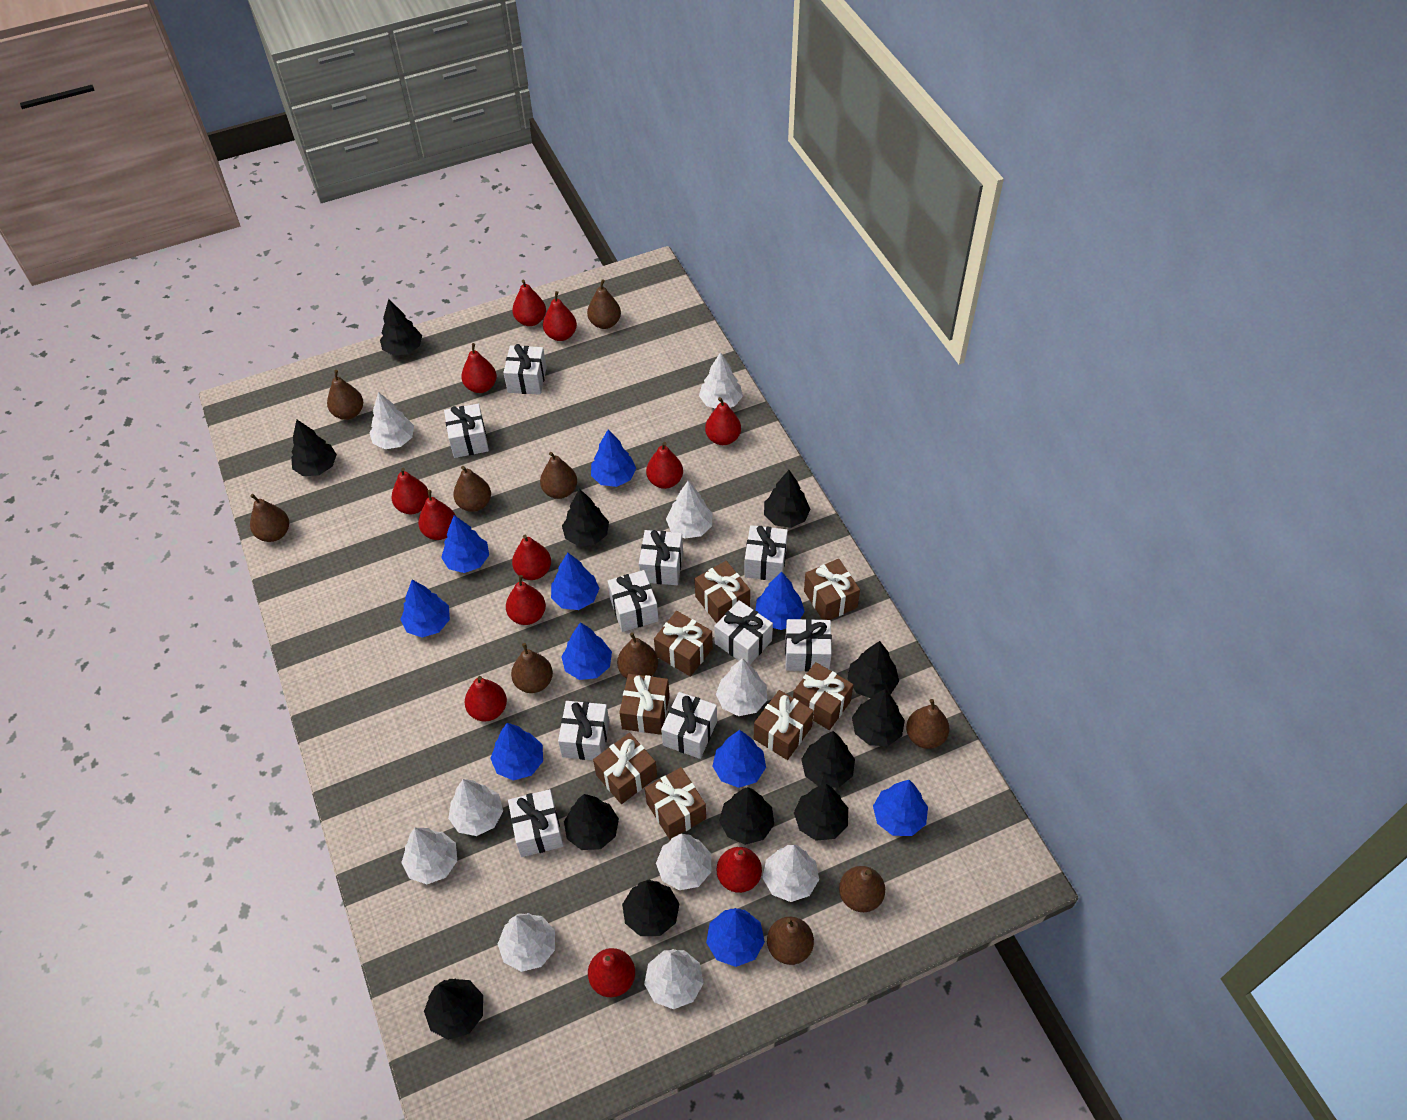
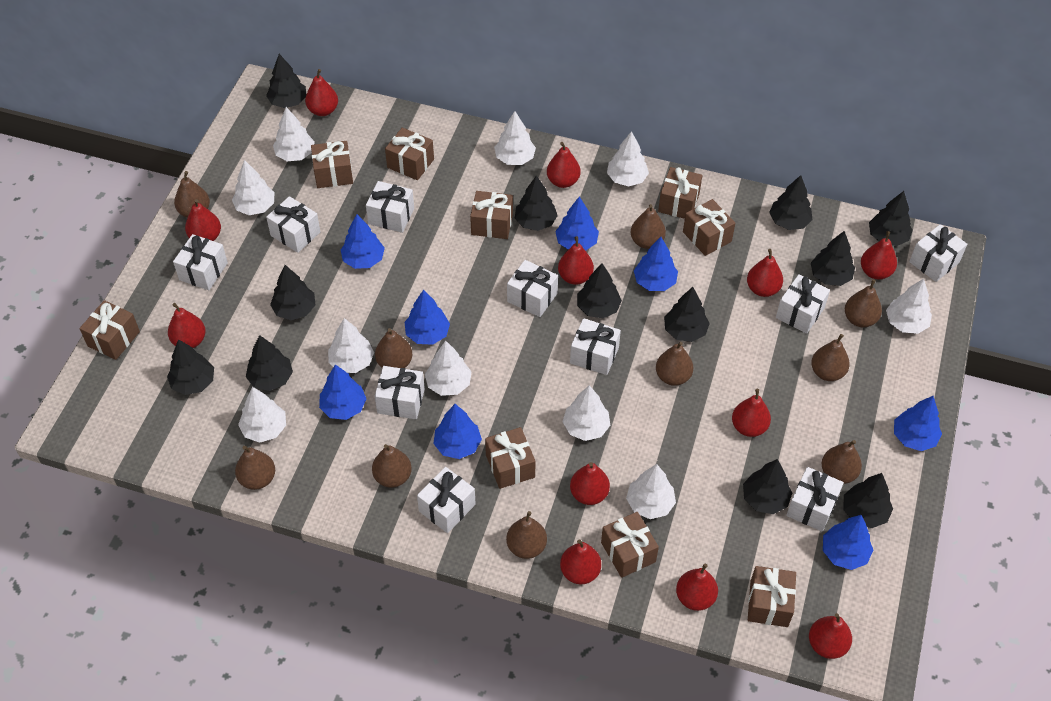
blue tree: [400,580,450,637] [441,515,489,573] [490,723,543,781] [551,553,600,610] [561,622,612,680] [591,429,636,487] [706,908,765,967] [713,730,766,788] [755,572,805,630] [873,780,928,836] = 10 -> [319,364,367,420] [341,214,385,269] [405,290,450,345] [433,404,482,459] [555,196,599,251] [634,237,678,291] [823,515,873,570] [894,396,942,451] = 8
brown gift: [593,733,657,804] [619,674,670,735] [645,767,706,840] [654,611,713,677] [695,561,750,623] [754,690,814,760] [793,662,853,730] [804,559,860,620] = 8 -> [80,300,140,360] [311,141,353,188] [385,128,434,180] [470,191,513,239] [485,427,536,489] [601,512,659,578] [658,167,702,219] [683,199,735,256] [748,566,796,627] = 9

